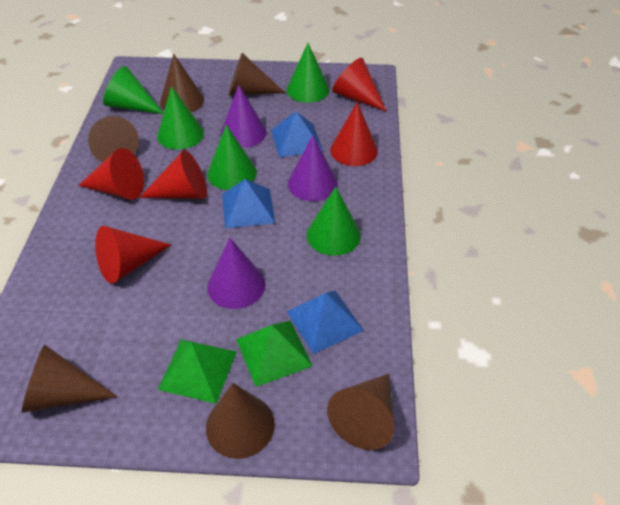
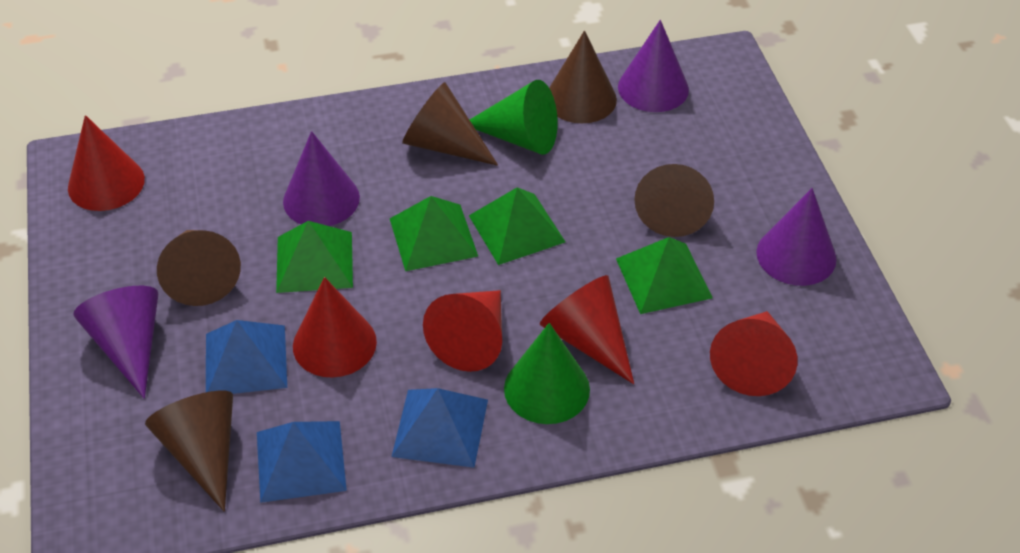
brown cone: [22,344,117,413] [88,116,139,162] [160,54,204,112] [206,383,275,459] [228,53,285,96] [327,374,394,450] = 6 -> [145,391,233,512] [157,230,241,306] [402,82,498,166] [549,30,617,123] [634,164,714,237] = 5
green cone: [103,66,164,114] [157,86,204,150] [207,125,257,190] [287,43,329,103] [307,187,361,256] = 5 -> [470,80,558,155] [504,323,590,424] = 2
green pyramid: [158,339,236,404] [236,321,313,387] = 2 -> [276,221,353,293] [390,196,478,271] [469,187,565,265] [616,237,713,314] = 4
purple cone: [207,238,265,309] [220,85,267,148] [288,135,338,201] = 3 -> [73,286,158,399] [283,131,360,226] [618,20,689,112] [756,188,836,286] = 4

